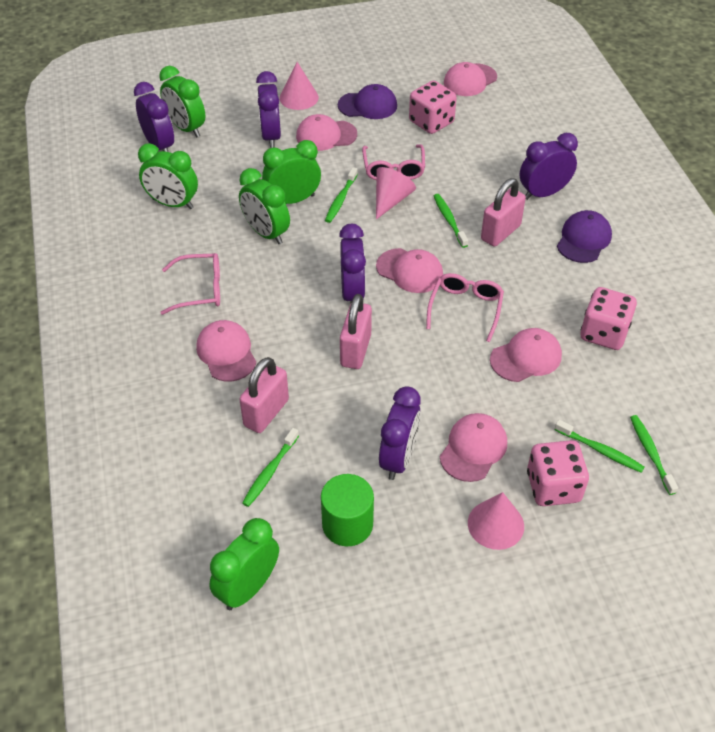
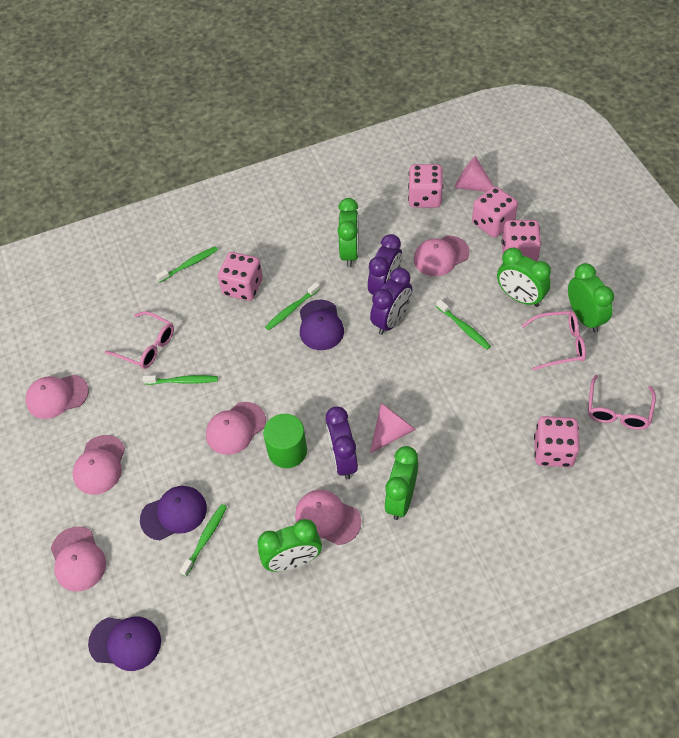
pink cone: [279,62,319,110] [376,167,416,220] [468,492,524,550] = 3 -> [370,403,416,453] [455,156,494,192] = 2
pink dice: [409,81,457,134] [527,440,589,506] [580,287,637,350] = 3 -> [218,252,263,301] [408,164,443,208] [472,186,518,238] [502,220,541,262] [534,416,580,467] = 5
pink padlock: [239,357,289,433] [340,294,372,369] [481,178,526,247] = 3 -> none = 0
purple cap: [338,84,397,119] [557,210,612,263] = 2 -> [88,617,161,671] [140,486,207,540] [300,300,344,350] = 3
purple clock: [134,82,174,152] [256,71,281,148] [339,224,366,303] [379,386,421,480] [520,133,578,200] = 5 -> [326,406,358,480] [368,234,402,295] [370,268,412,335] = 3

